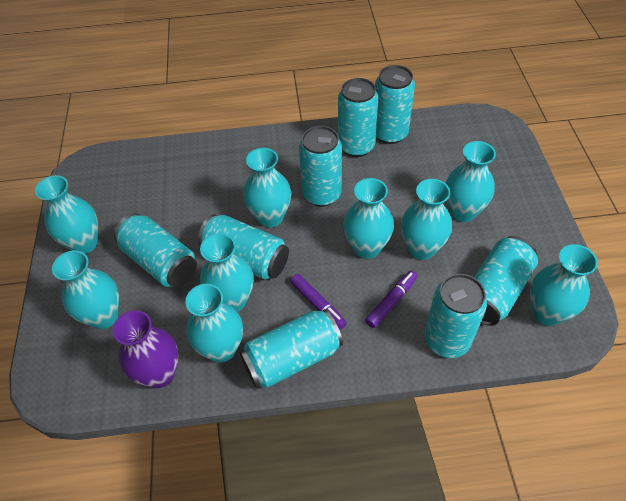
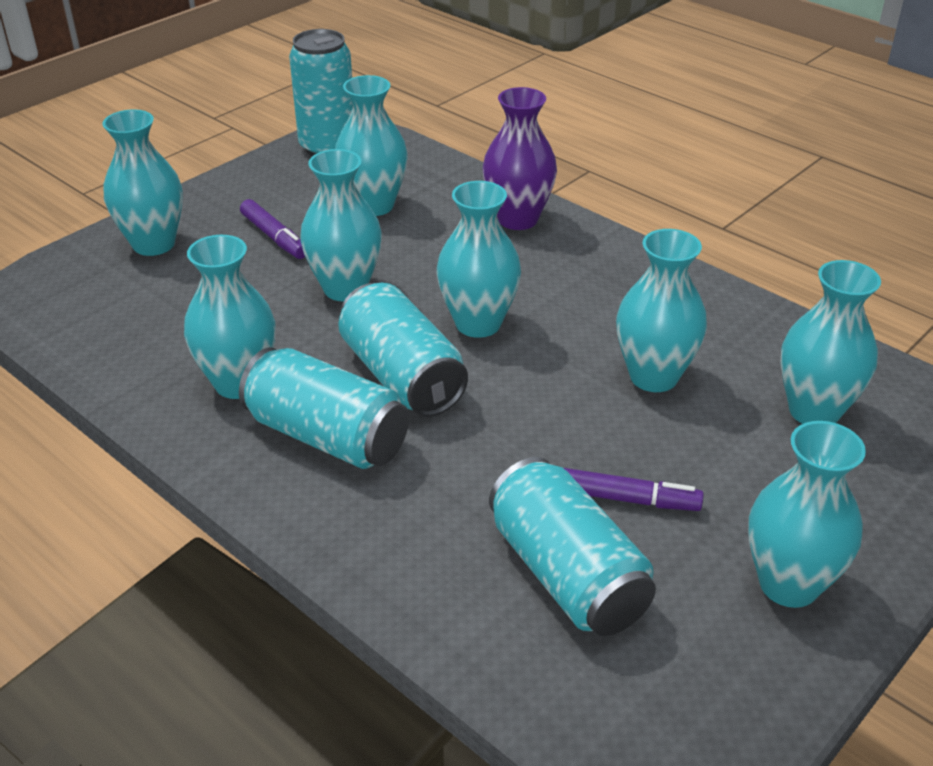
turquoise can: [114,213,197,287] [198,214,289,280] [239,309,343,388] [299,126,342,206] [338,78,379,157] [375,65,415,144] [424,274,487,358] [474,236,538,326] = 8 -> [239,347,409,469] [289,29,353,156] [338,283,468,417] [489,457,656,636] = 4
turquoise vase: [35,175,98,254] [52,250,119,329] [185,284,243,362] [200,233,253,312] [243,148,291,228] [343,178,394,259] [401,179,452,260] [446,141,496,222] [530,244,598,326] = 9 -> [103,109,183,256] [184,235,275,399] [300,149,382,301] [335,75,408,216] [437,181,521,338] [616,229,707,392] [748,421,866,608] [780,260,881,424] = 8

